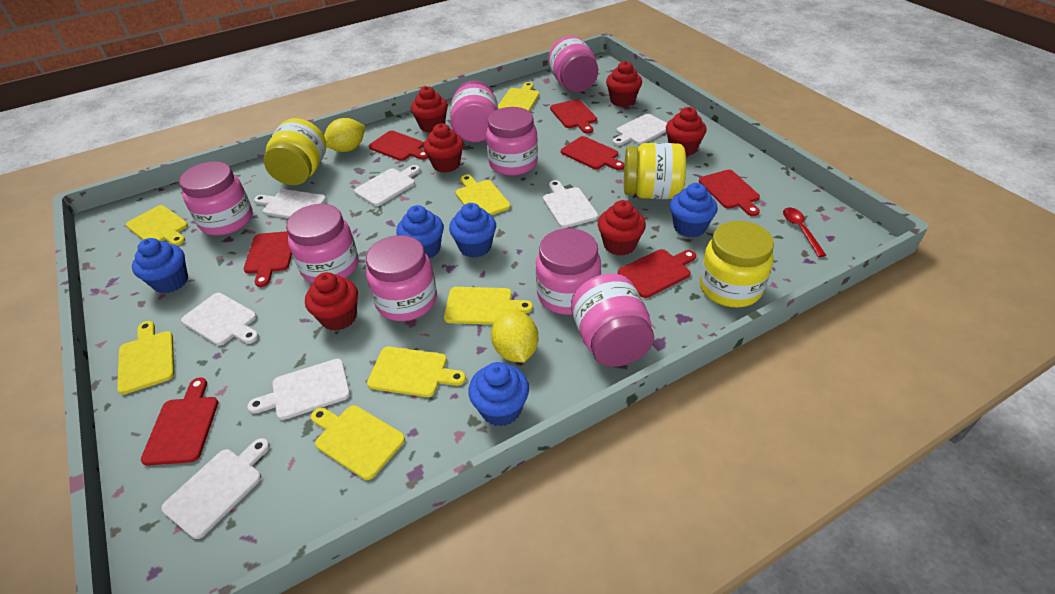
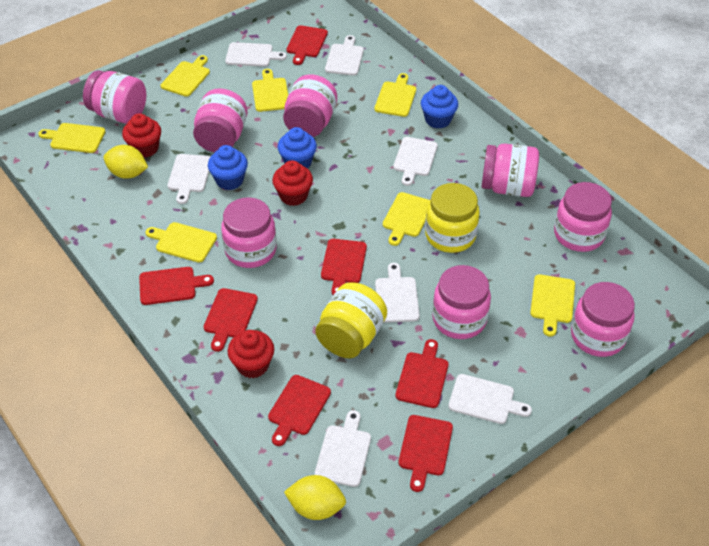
blue cupcake: [132,238,188,294] [397,205,444,259] [449,203,496,258] [468,362,529,427] [670,183,718,237] = 5 -> [208,145,248,190] [278,127,317,168] [421,85,458,129] = 3
red cupcake: [305,272,358,331] [411,86,448,133] [423,123,464,173] [598,200,646,256] [606,61,642,107] [666,107,707,156] = 6 -> [122,113,161,158] [228,330,274,378] [272,160,313,206] = 3
red spoon: [783,207,826,257] = 1 -> none = 0
yellow jar: [264,118,326,185] [624,143,686,199] [699,221,774,307] = 3 -> [315,282,387,358] [425,183,480,253] = 2

